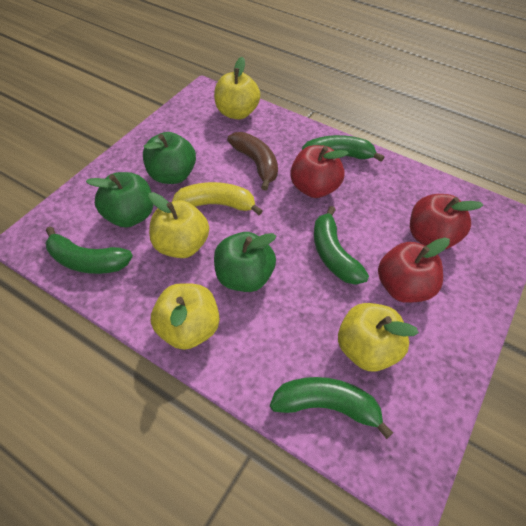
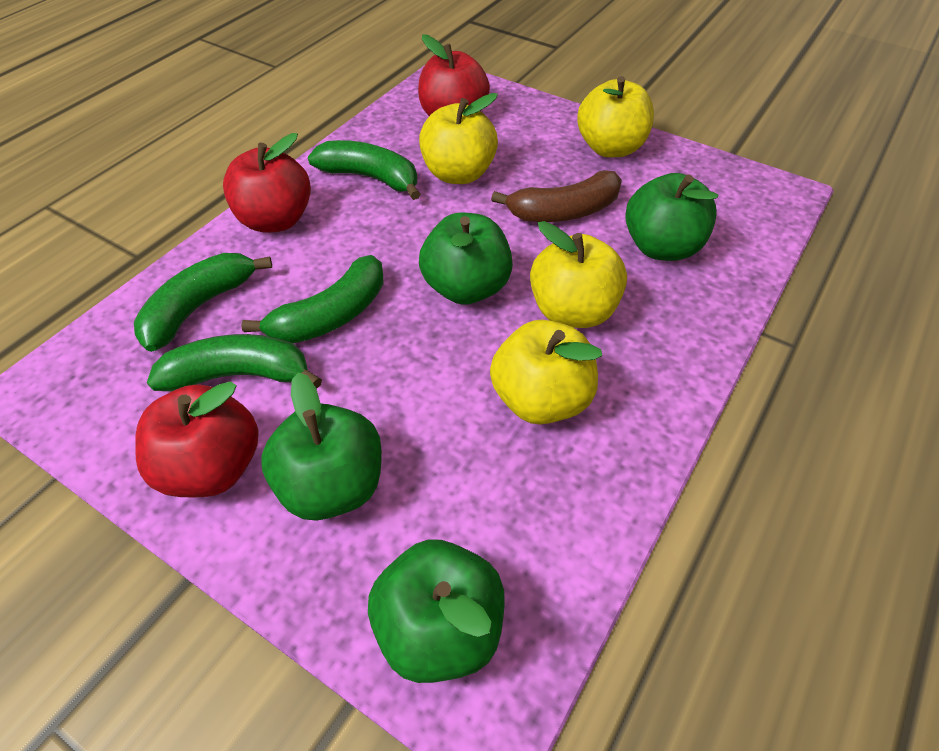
green apple: [86,172,154,227] [143,132,196,184] [214,232,276,292] = 3 -> [261,372,382,521] [368,539,505,683] [419,213,513,305] [625,173,718,261] = 4
yellow banana: [172,182,263,215] = 1 -> none = 0

